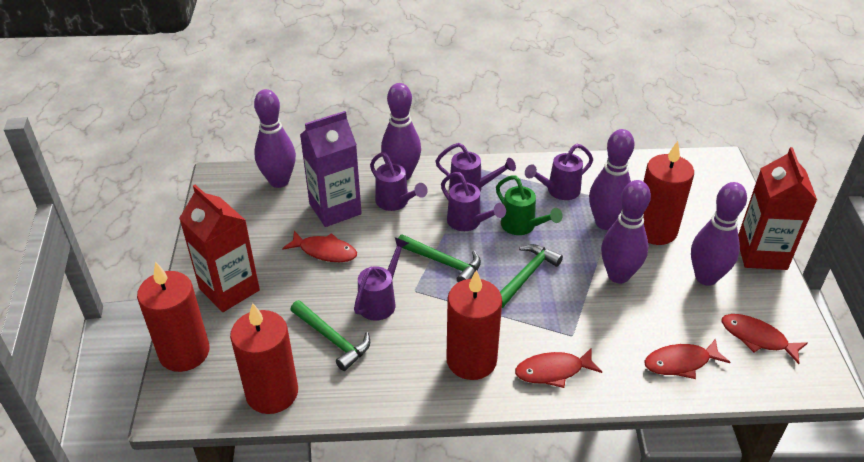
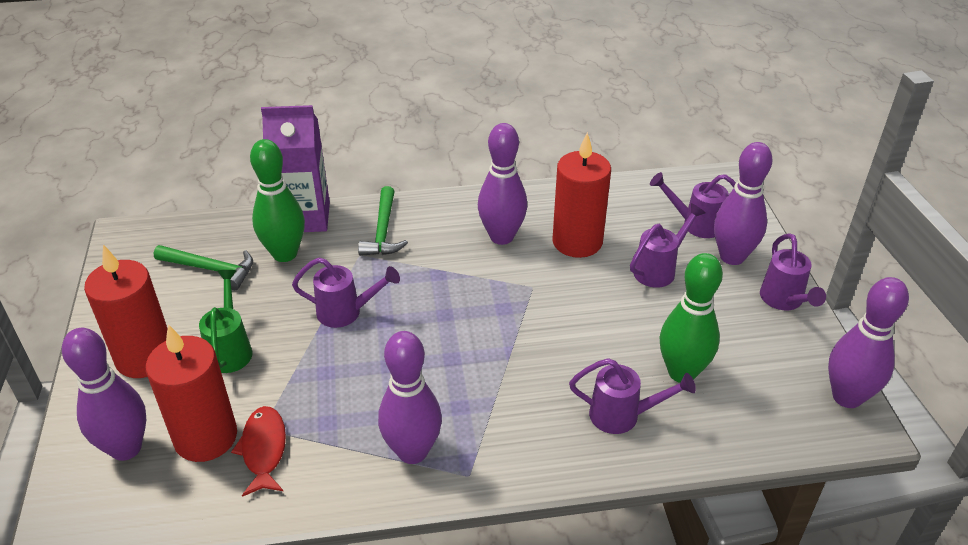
green bowling pin: none = 0 -> [250,139,305,262] [660,253,723,383] = 2
green hammer: [290,300,370,371] [398,234,481,282] [500,244,563,308] = 3 -> [154,245,253,290] [358,186,408,256] = 2
red candle: [137,262,209,372] [230,303,298,414] [446,270,502,380] [643,141,694,245] = 4 -> [84,245,168,378] [146,324,237,462] [552,132,611,258] = 3
red carton: [179,185,260,312] [738,147,817,270] = 2 -> none = 0
red fish: [282,231,357,262] [515,348,602,388] [644,339,730,379] [722,314,808,364] = 4 -> [231,406,286,497] = 1

